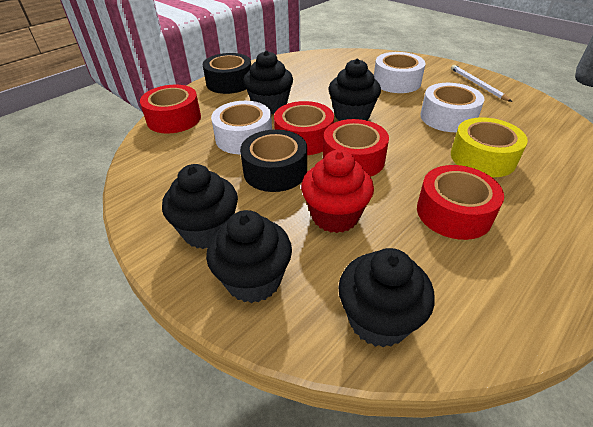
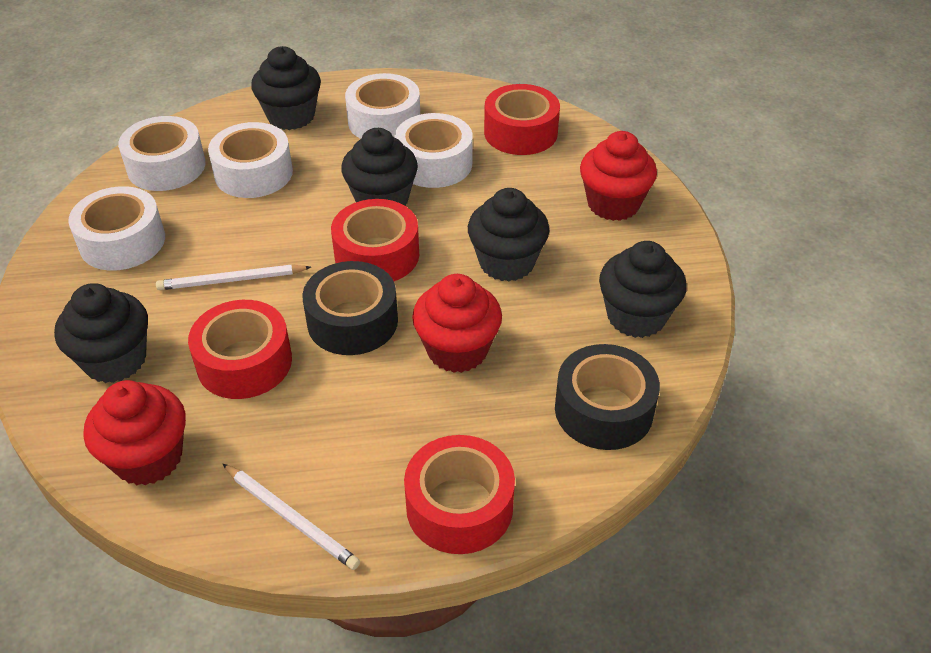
red cupcake: [301,150,374,233] = 1 -> [84,380,186,486] [412,274,502,373] [580,131,657,221] = 3
white pencil: [451,65,512,102] = 1 -> [156,265,311,290] [223,464,360,570] = 2
white tape: [211,101,272,154] [374,52,425,93] [420,83,485,132] = 3 -> [68,186,165,271] [118,116,206,191] [208,122,293,198] [345,73,420,139] [394,113,473,188] = 5
yellow tape: [451,117,528,177] = 1 -> none = 0

